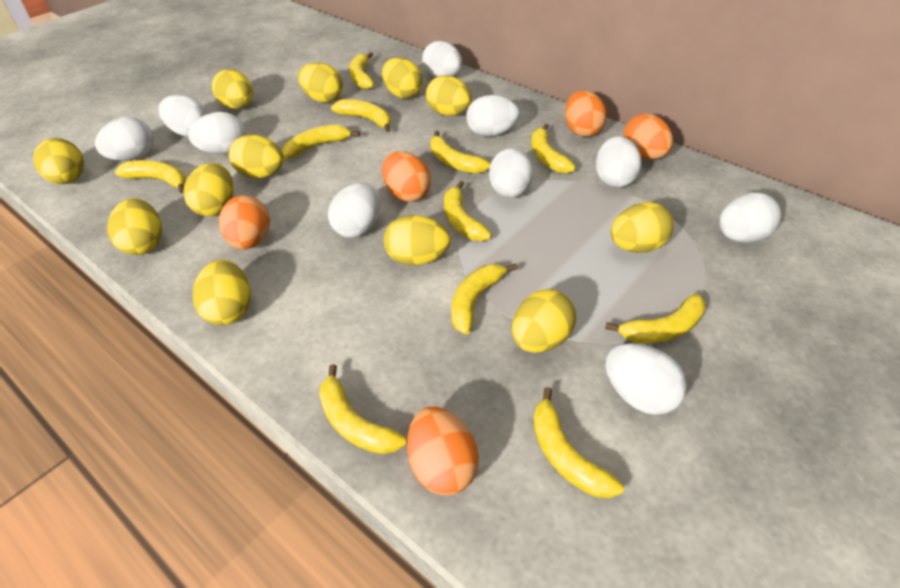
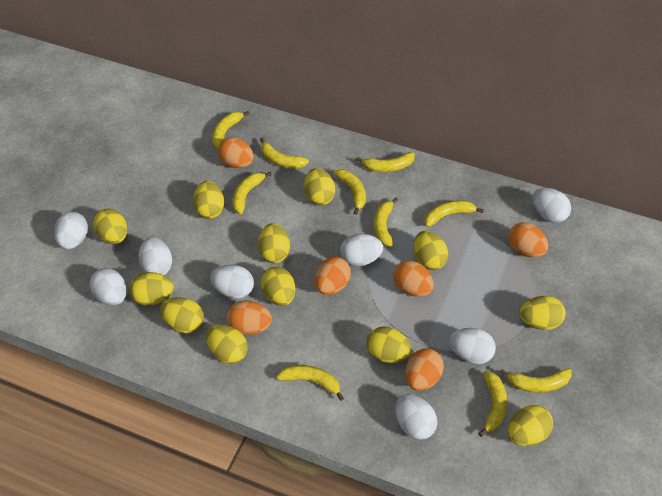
orange egg: [219,195,270,249] [382,151,431,202] [407,407,479,495] [565,90,607,137] [623,114,673,159] = 5 -> [218,137,254,168] [226,300,272,335] [315,257,351,295] [393,261,434,297] [405,348,444,391] [508,222,548,257] = 6
white egg: [95,117,154,161] [158,95,208,137] [188,112,246,154] [328,183,381,238] [422,41,462,77] [466,95,520,137] [489,148,534,198] [596,136,642,188] [605,343,687,415] [719,192,781,243] = 10 -> [54,212,88,249] [90,268,127,306] [139,237,172,275] [210,265,254,299] [340,234,383,267] [395,394,437,440] [449,328,496,364] [532,188,571,223] = 8
yellow banana: [115,160,186,193] [282,125,360,159] [319,364,407,454] [331,99,391,132] [349,52,374,89] [430,131,491,174] [444,181,492,241] [451,263,517,335] [531,124,576,174] [533,387,624,498] [605,293,706,344] = 11 -> [212,111,250,148] [232,172,272,214] [260,138,309,168] [276,365,344,401] [333,169,366,215] [356,152,415,172] [374,198,398,247] [425,200,484,227] [478,371,507,437] [500,368,572,393] = 10

